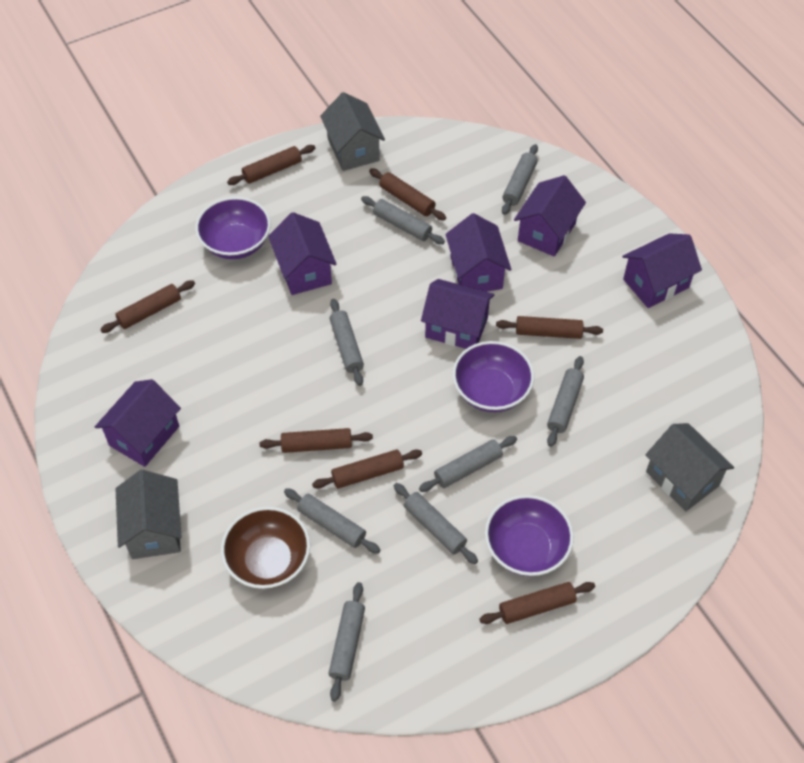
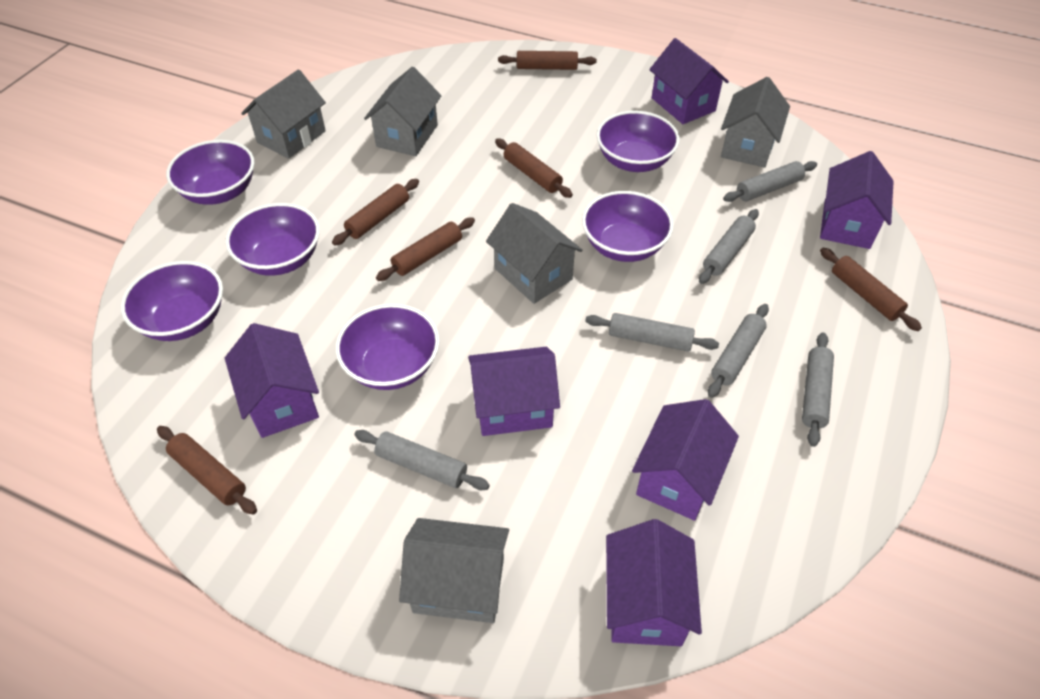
brown bowl: [221,507,310,589] = 1 -> none = 0
brown rolling pin: [100,280,195,333] [227,145,315,185] [259,428,373,453] [312,449,422,489] [369,168,446,221] [480,582,595,624] [496,316,603,339] = 7 -> [157,426,257,515] [332,179,419,246] [376,217,475,281] [495,139,573,198] [498,51,597,70] [820,247,922,331] = 6
grey house: [115,470,182,559] [320,92,385,171] [645,423,734,511] = 3 -> [241,70,326,159] [364,67,441,156] [399,518,509,623] [486,203,582,304] [721,77,790,168] = 5
grey rolling pin: [284,488,380,554] [328,582,365,701] [330,299,364,386] [361,196,445,244] [394,483,478,564] [419,436,517,492] [502,144,538,215] [547,356,584,447] = 8 -> [354,430,490,490] [585,313,719,352] [699,209,759,284] [708,304,769,398] [723,161,817,202] [802,332,834,447] = 6
purple bowl: [195,197,271,259] [453,341,534,412] [485,495,574,576] = 3 -> [121,261,223,341] [166,140,254,205] [226,203,320,276] [336,304,439,390] [582,191,674,262] [596,111,680,172] = 6

